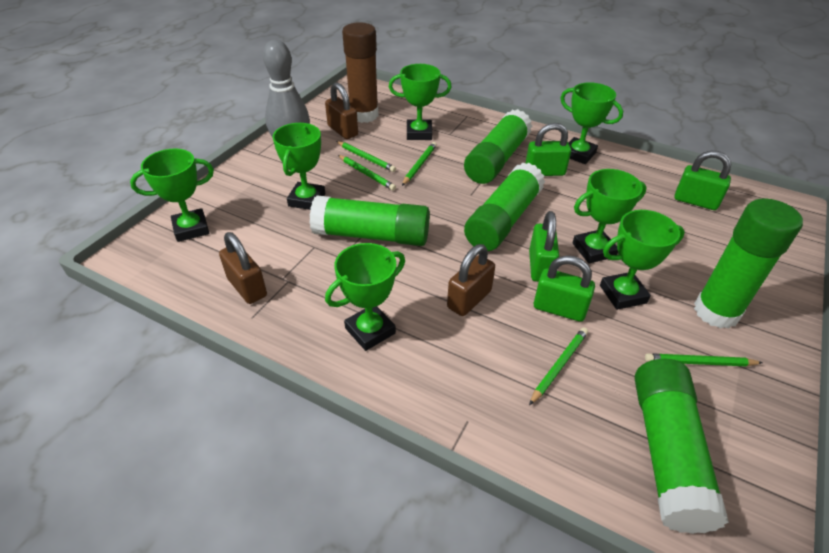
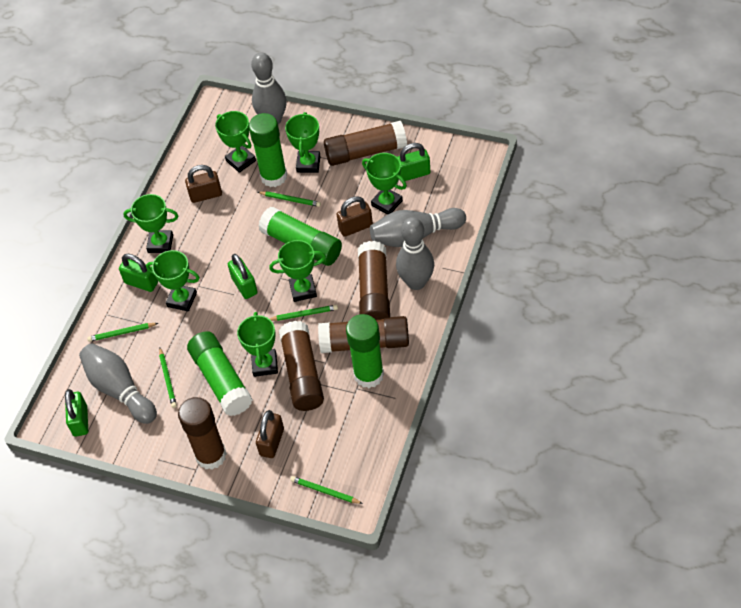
brown glue stick: [342,22,379,123] = 1 -> [178,397,227,470] [279,321,324,411] [318,316,409,353] [324,121,407,166] [358,241,390,320] = 5
green glue stick: [309,196,430,246] [464,109,532,184] [464,163,545,251] [635,359,729,534] [694,199,803,329] = 5 -> [187,331,253,416] [249,113,287,187] [258,207,342,266] [346,314,384,388] = 4
grey bowling pin: [263,40,310,138] = 1 -> [79,343,157,424] [251,52,287,125] [370,208,466,247] [396,217,434,290] = 4

